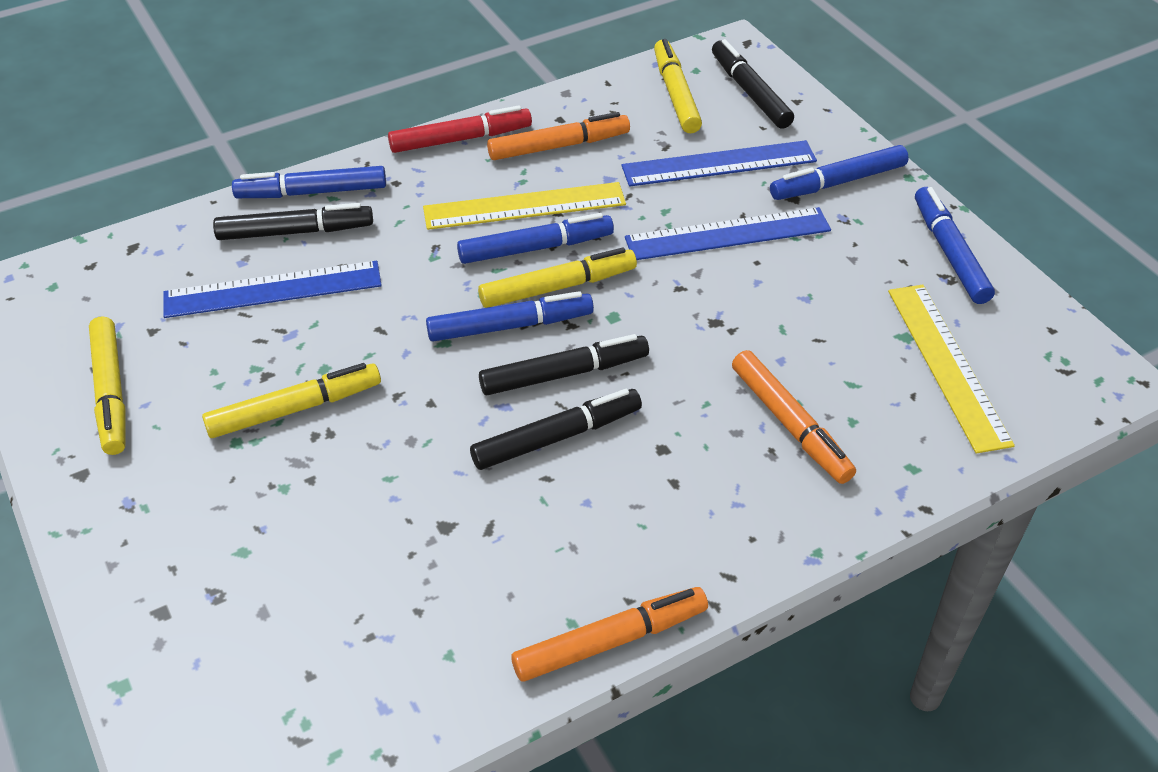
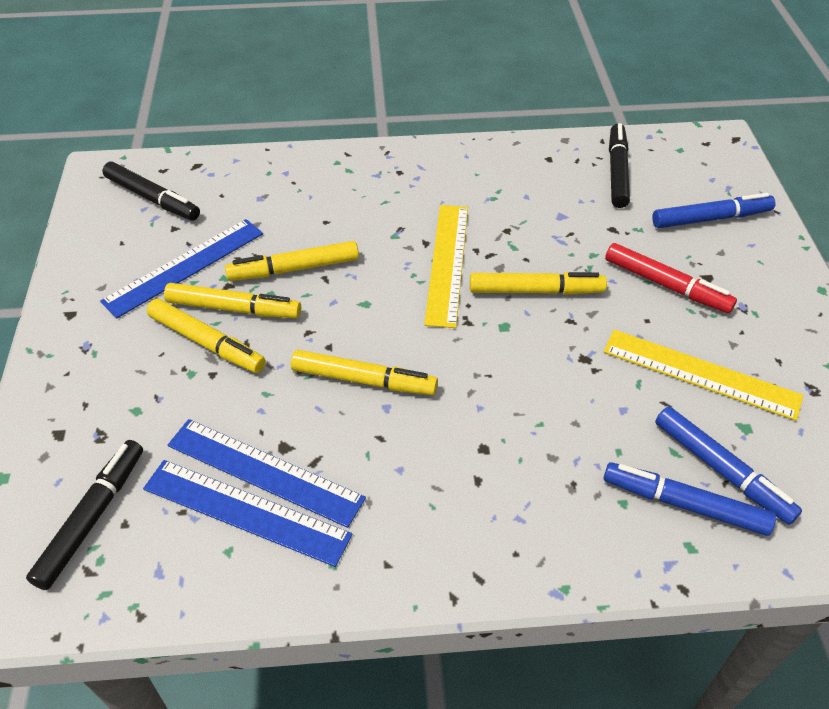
black marker: [213,203,373,240] [470,389,642,470] [479,334,649,395] [712,39,794,129] = 4 -> [26,440,143,590] [102,162,200,220] [609,123,630,208] = 3
blue marker: [232,166,386,198] [426,291,594,342] [457,213,614,264] [770,145,909,200] [915,187,995,304] = 5 -> [604,462,776,536] [652,193,776,228] [655,406,802,525] = 3
orange marker: [487,112,630,160] [511,587,708,682] [732,350,856,484] = 3 -> none = 0
yellow marker: [89,317,126,455] [202,363,381,438] [478,248,637,308] [654,39,702,133] = 4 -> [147,299,266,373] [164,283,301,318] [225,241,359,281] [291,350,438,395] [470,272,607,295] = 5

